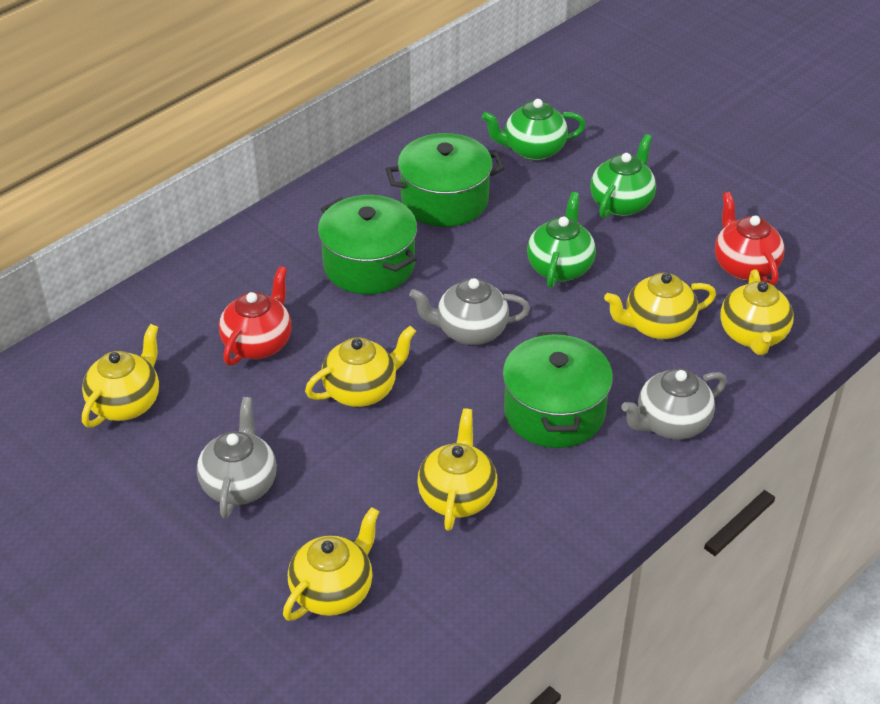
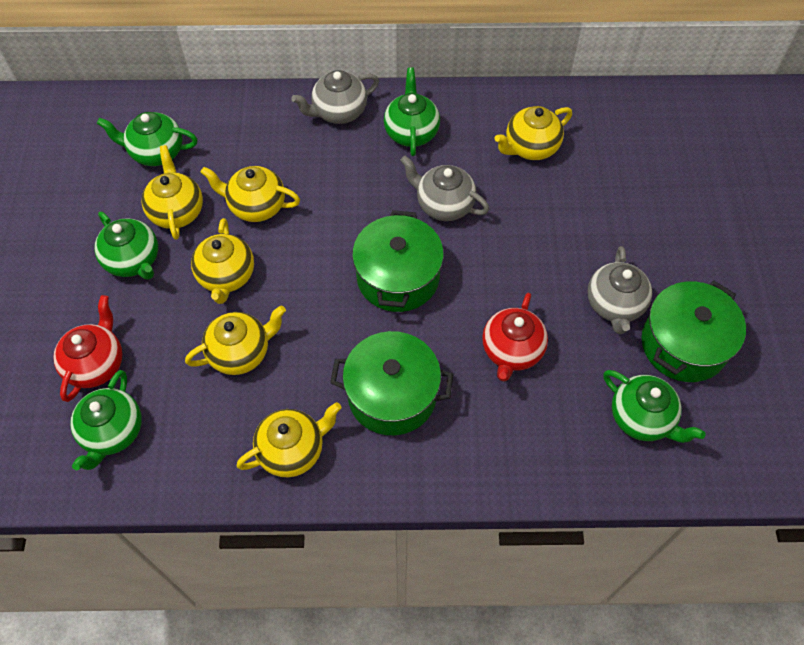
green teapot: [482,99,586,161] [527,192,596,288] [590,134,656,218] = 3 -> [70,370,142,470] [94,212,158,280] [97,112,198,166] [384,68,440,156] [603,370,706,443] = 5

